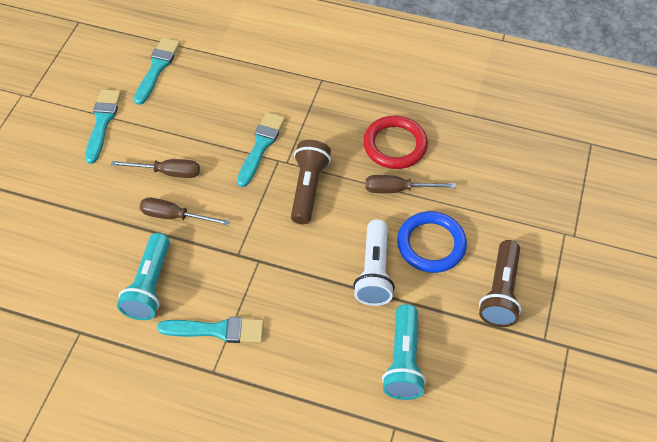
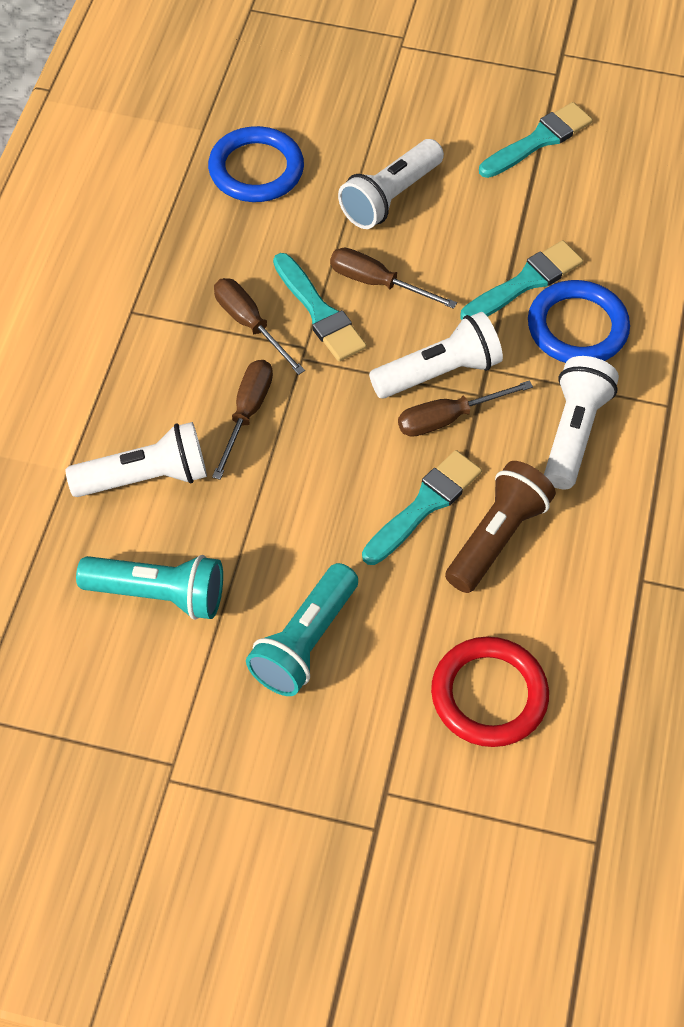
blue ring: [397,211,467,273] = 1 -> [208,126,304,202] [528,280,630,363] = 2
brown flashlight: [291,140,331,224] [479,240,522,327] = 2 -> [445,461,556,593] = 1
brown screwdriver: [111,159,200,178] [140,197,230,225] [366,175,456,193] = 3 -> [212,360,273,480] [214,278,305,375] [330,248,457,309] [398,380,533,437] = 4
white flashlight: [353,220,395,306] = 1 -> [66,422,207,497] [338,139,444,229] [369,312,503,399] [544,356,619,489] = 4

